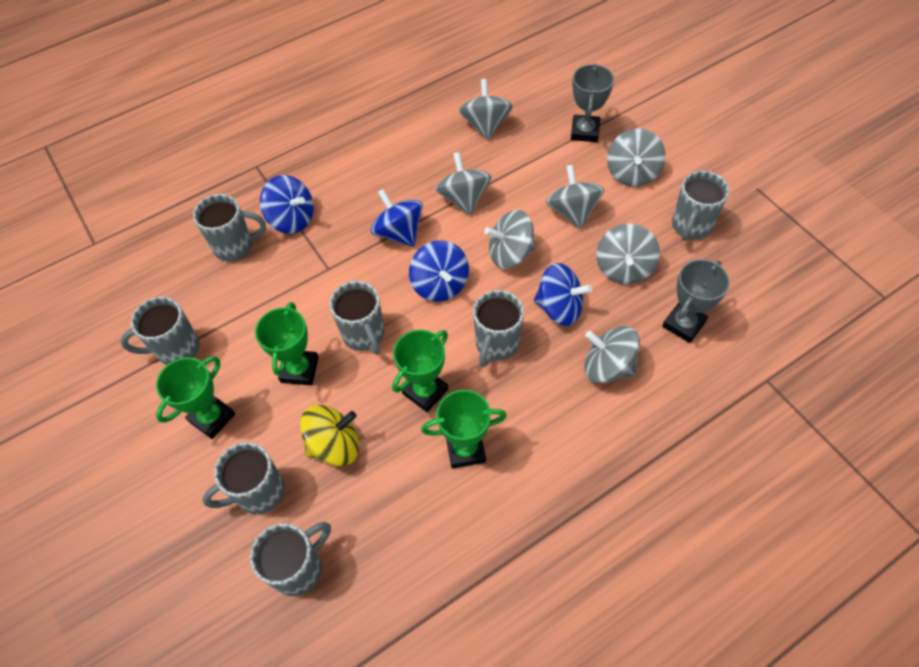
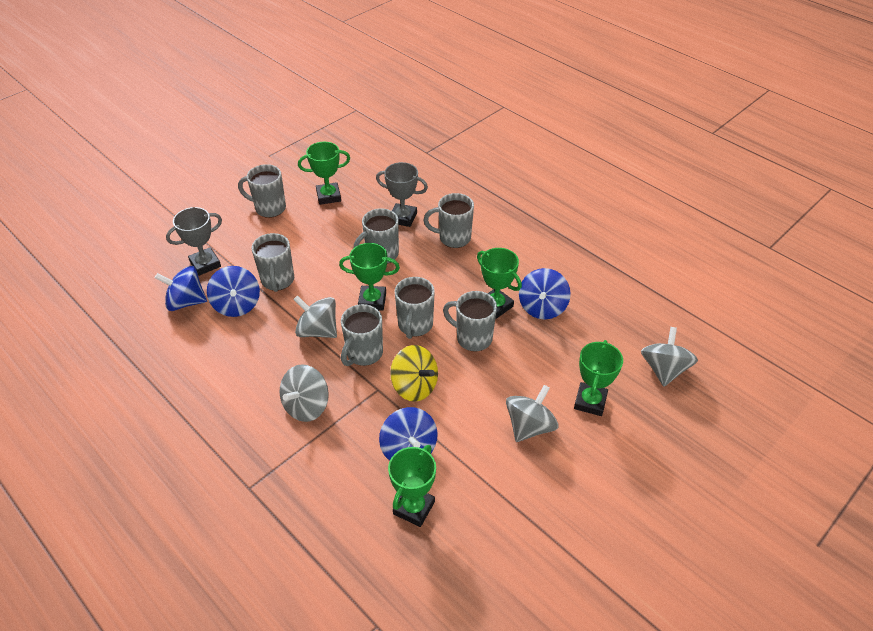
green trophy: [156,356,235,439] [255,302,319,385] [392,330,448,412] [421,390,507,469] = 4 -> [298,142,350,205] [339,243,400,311] [388,445,436,527] [477,248,522,319] [574,340,623,416] = 5
grey spinning top: [435,152,491,215] [459,79,513,140] [484,210,536,269] [546,165,604,229] [584,326,640,383] [596,224,660,284] [607,128,666,187] = 7 -> [280,364,329,422] [293,295,337,338] [506,385,559,442] [641,327,698,386] = 4

